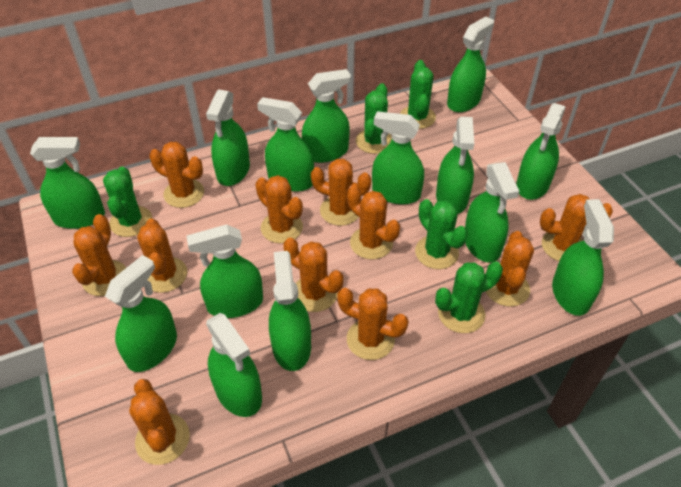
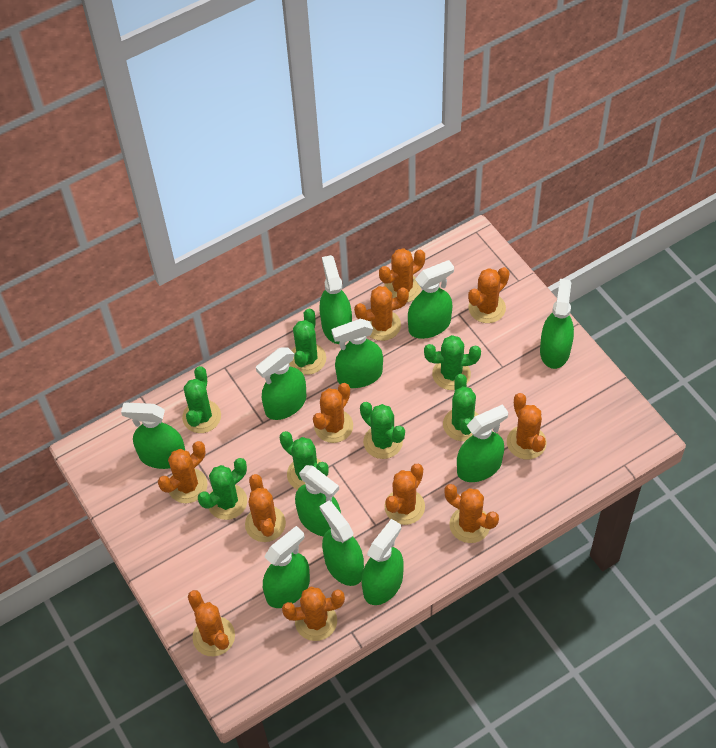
green cactus: [103,167,152,237] [356,83,392,154] [400,60,436,129] [415,199,468,269] [435,262,503,333] = 5 -> [182,366,221,433] [198,458,247,520] [280,431,329,490] [289,309,326,375] [360,402,405,459] [424,335,481,390] [443,374,479,441] = 7
green spray bottle: [30,137,105,229] [105,255,177,372] [186,224,263,318] [206,90,250,186] [206,313,262,417] [257,97,314,192] [269,251,311,371] [302,69,351,163] [372,111,424,205] [436,117,474,214] [447,16,494,112] [465,162,519,263] [516,103,565,200] [552,199,614,316] = 14 -> [121,403,185,469] [256,348,306,420] [263,526,310,608] [295,465,341,537] [319,501,364,586] [320,255,352,344] [332,319,383,388] [362,519,404,605] [408,260,454,339] [457,404,508,482] [540,279,574,369] = 11

